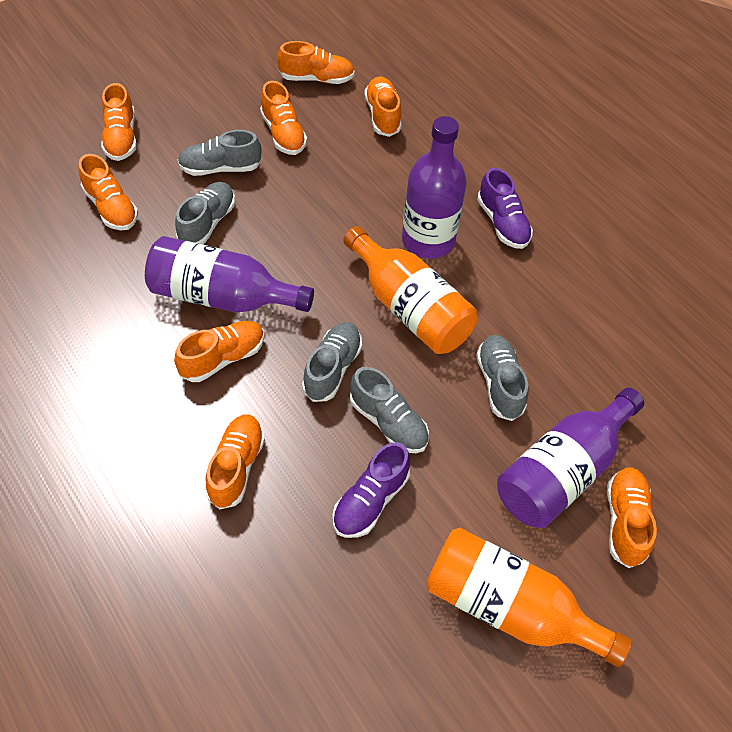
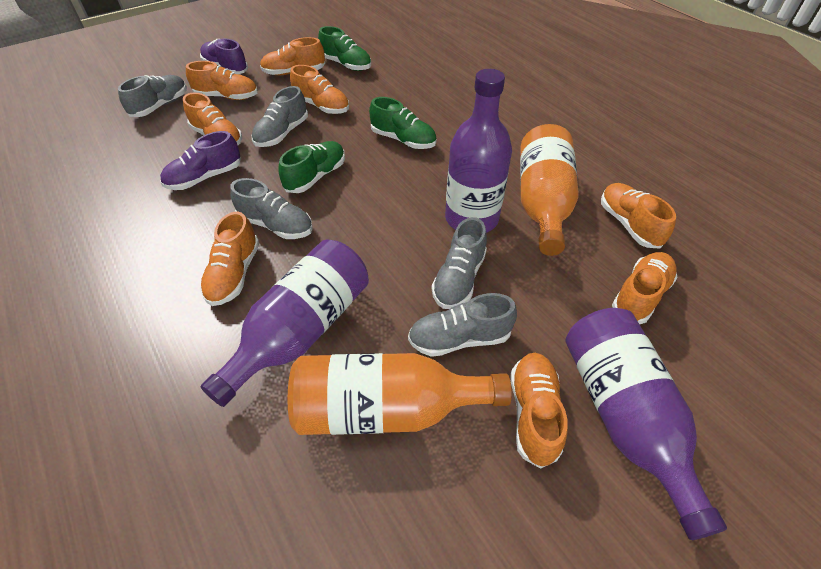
green shoe: none = 0 -> [278,141,345,193] [318,26,371,71] [369,97,437,149] = 3

